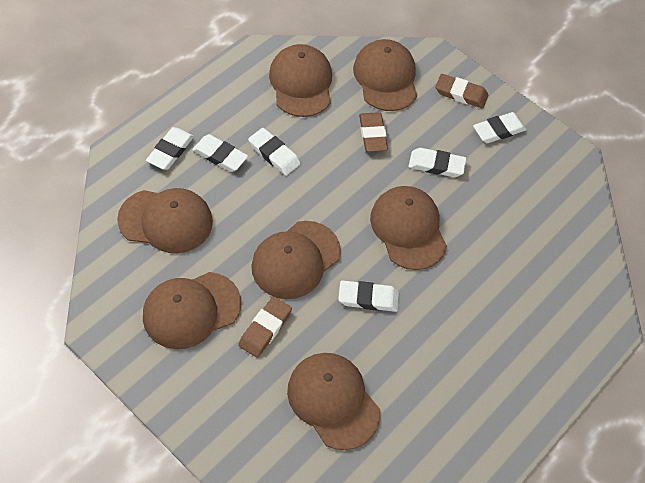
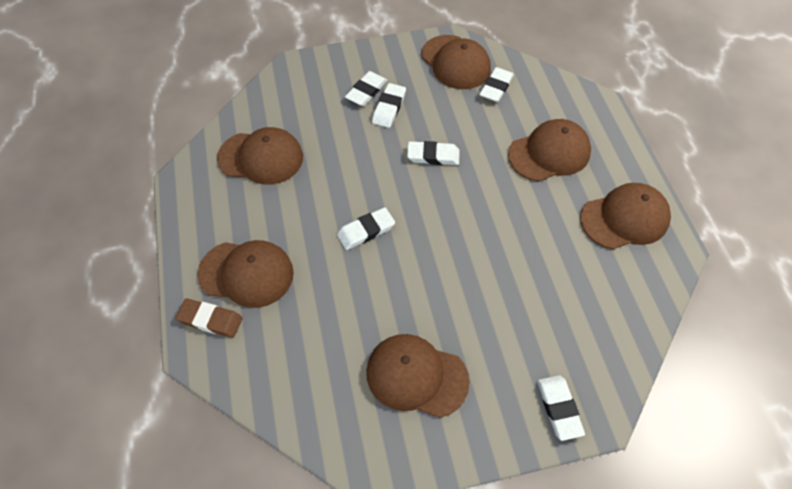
brown cap: [117,188,213,253] [143,272,241,349] [251,221,341,299] [269,44,332,117] [287,353,380,450] [353,39,417,111] [370,186,447,270] = 7 -> [198,240,294,308] [217,127,303,185] [366,334,470,418] [421,35,491,89] [508,119,591,182] [580,183,671,249] = 6
brown eraser: [239,296,292,358] [359,112,388,152] [435,74,488,109] = 3 -> [176,299,243,338] = 1

